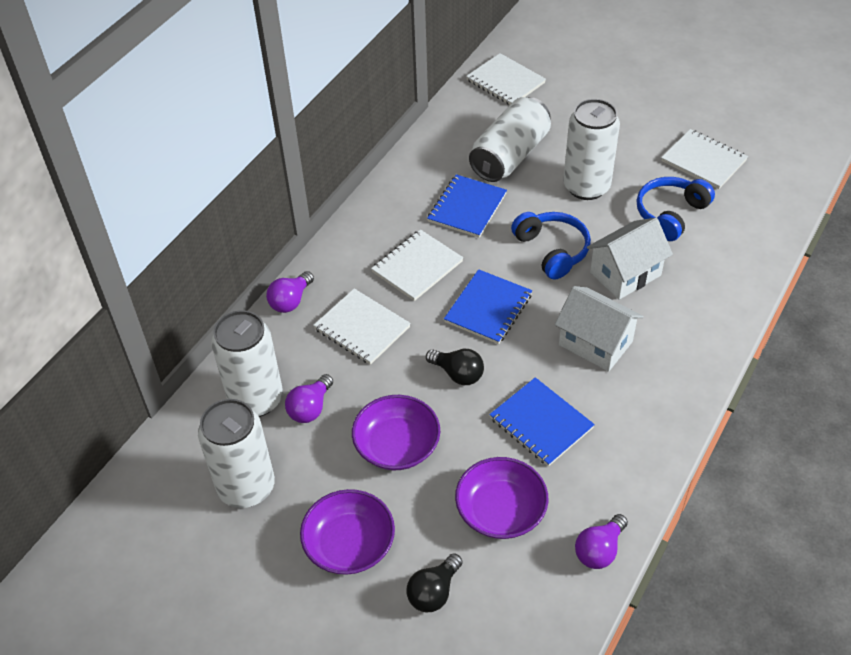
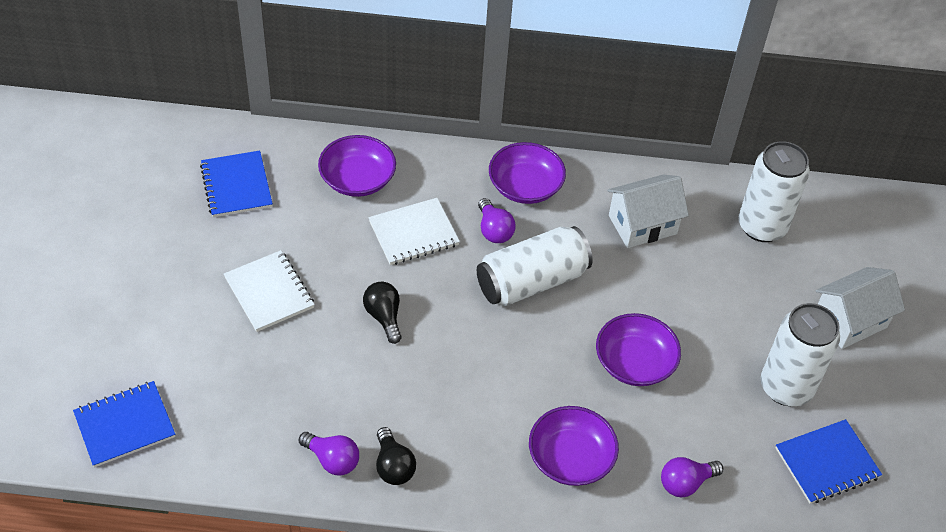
blue headphones: [511,212,591,280] [637,177,715,241] = 2 -> none = 0
purple bowl: [300,489,395,575] [352,395,440,470] [455,457,548,539] = 3 -> [318,135,396,197] [489,142,566,204] [529,406,619,486] [596,313,681,386] = 4
white can: [198,399,275,508] [211,310,283,417] [469,97,551,182] [563,99,620,200] = 4 -> [477,226,593,307] [738,141,810,242] [761,303,840,406] = 3
white notebook: [313,289,411,365] [371,229,463,301] [466,53,546,105] [661,129,748,189] = 4 -> [224,250,315,332] [368,198,460,265] = 2

